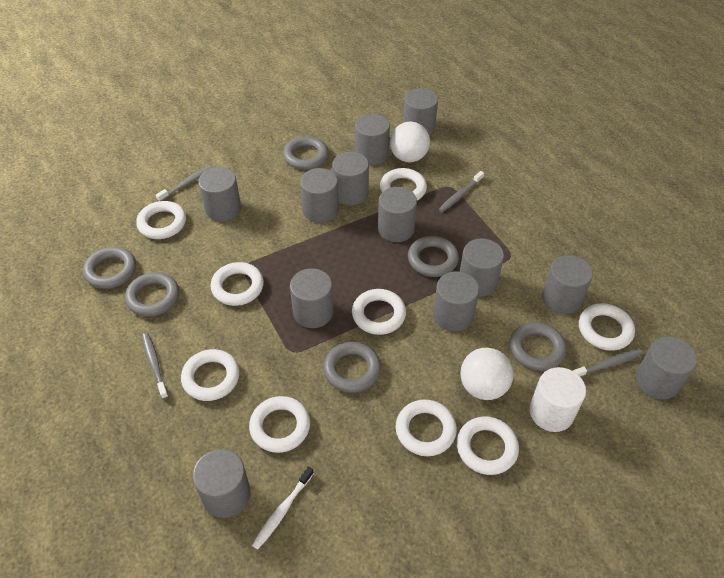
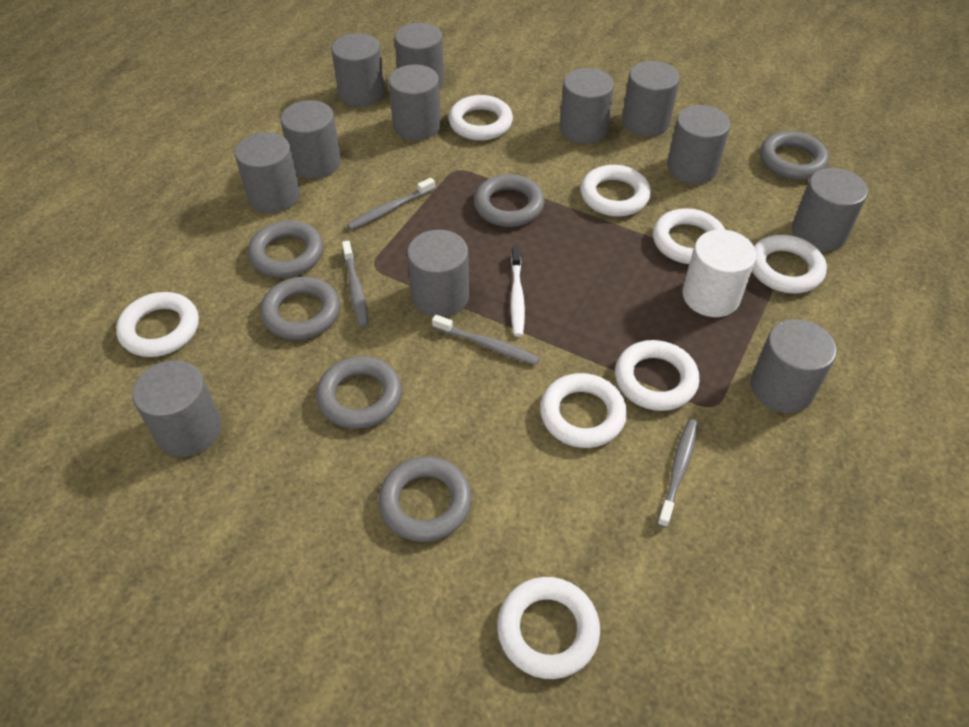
white ball: [390,122,430,162] [460,348,514,400] = 2 -> none = 0
white ring: [136,201,186,239] [181,349,240,401] [211,262,264,306] [249,396,310,453] [352,289,406,335] [380,168,427,201] [395,400,457,456] [457,416,519,475] [579,303,635,351] = 9 -> [116,292,199,357] [448,95,513,141] [497,577,600,679] [540,373,627,448] [581,165,651,217] [615,340,700,411] [653,208,725,264] [752,235,827,294] = 8

